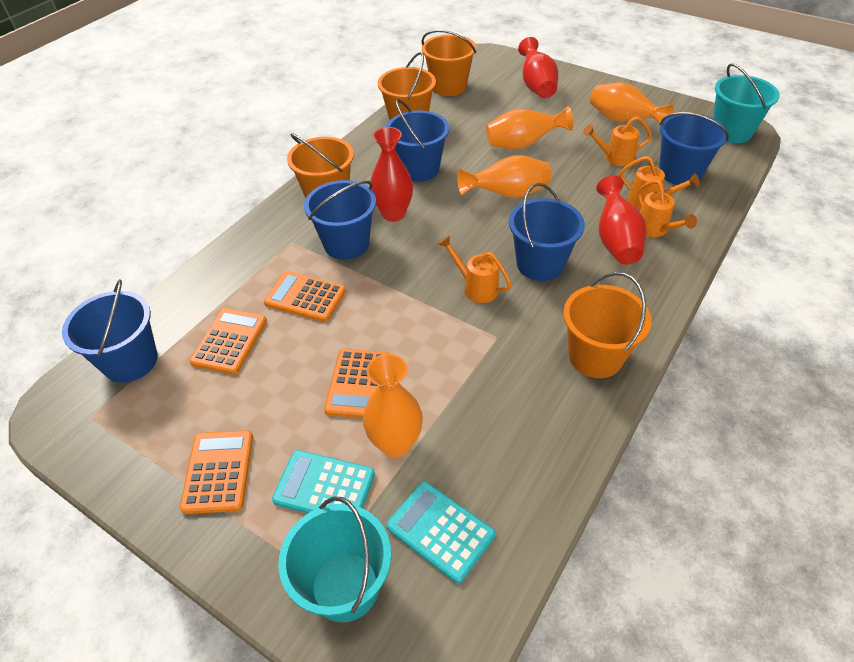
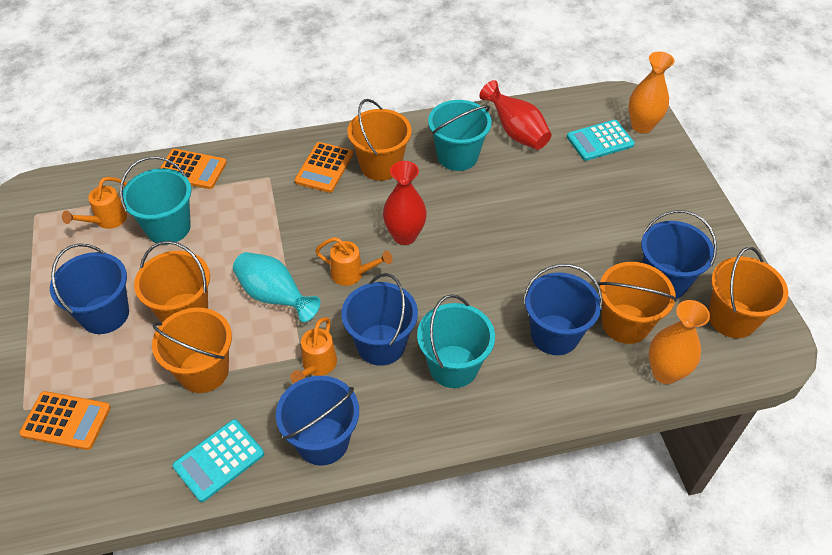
orange bucket: [287,133,354,198] [378,52,436,121] [422,30,476,96] [563,272,652,378] = 4 -> [134,241,210,323] [152,308,232,393] [348,99,412,181] [598,262,677,344] [709,247,788,338] = 5
orange calculator: [180,430,253,514] [189,308,267,374] [264,271,346,322] [324,349,390,418] = 4 -> [19,391,111,450] [160,149,227,189] [295,142,353,193] = 3
orange vase: [363,354,423,458] [457,155,551,198] [486,106,573,149] [590,82,674,126] = 4 -> [628,52,674,133] [649,300,710,384] = 2
orange watering can: [438,236,512,303] [583,116,652,166] [619,156,700,209] [637,180,697,237] = 4 -> [62,177,127,229] [290,317,337,383] [315,237,393,286] = 3
red vase: [371,127,413,222] [518,37,558,98] [596,176,647,265] = 3 -> [383,161,427,245] [479,80,552,150] = 2
turquoise bucket: [278,497,391,622] [713,63,780,143] = 2 -> [120,156,192,245] [417,294,495,388] [428,100,492,171] = 3
turquoise vase: none = 0 -> [233,252,320,322] = 1

